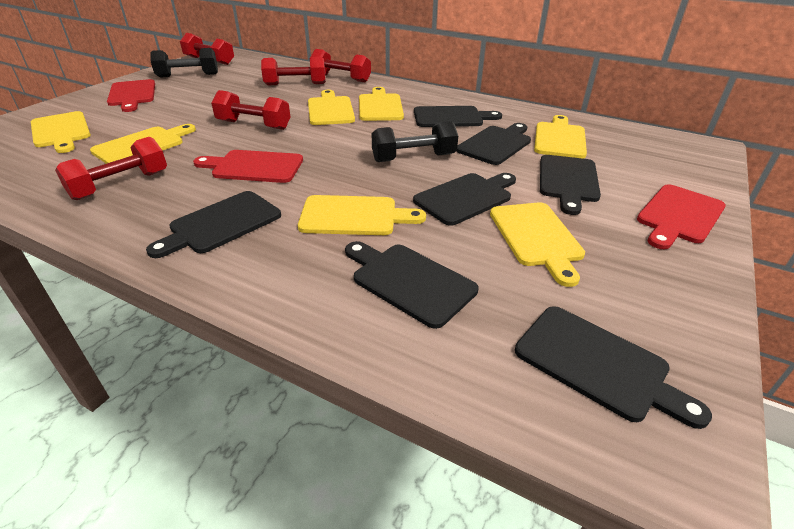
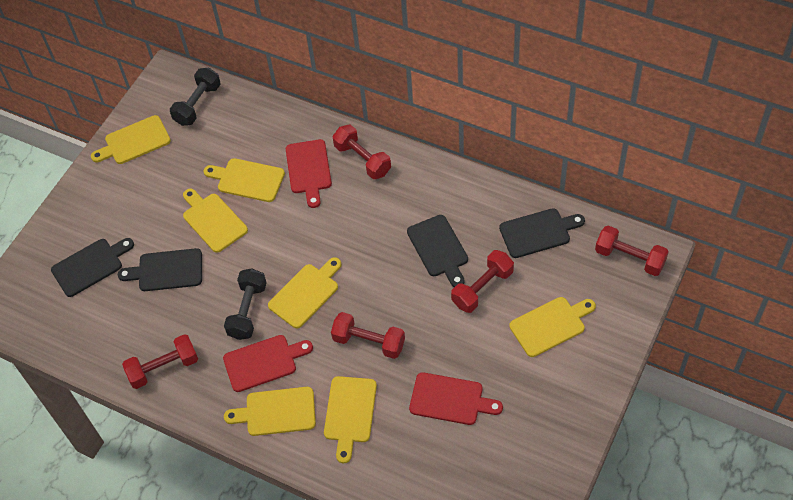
black cutting board: [146,191,281,258] [345,241,479,329] [413,173,516,226] [414,106,502,127] [456,123,531,165] [515,306,712,429] [540,155,601,215] = 7 -> [51,238,134,297] [118,248,202,291] [407,215,468,287] [499,208,585,258] = 4

